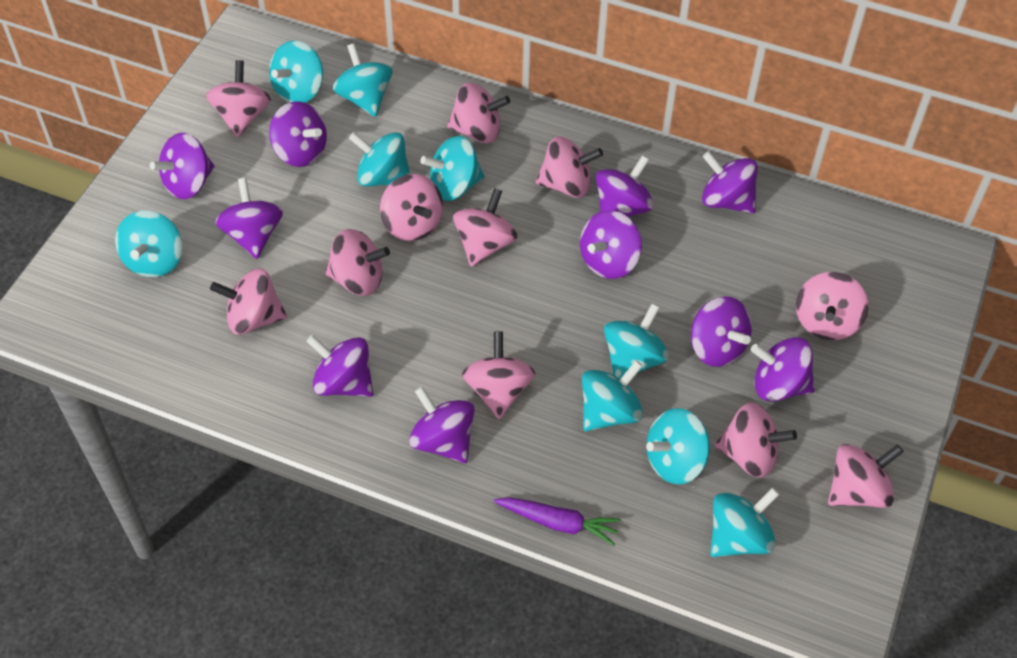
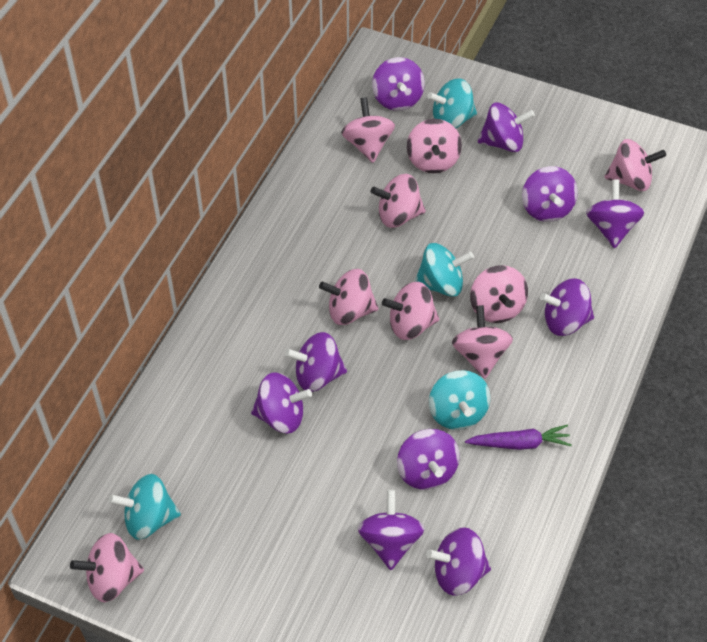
pink spinning top: [206,60,271,138] [210,268,287,335] [325,229,390,296] [380,174,443,241] [447,82,510,143] [453,188,517,267] [462,331,535,419] [536,136,603,198] [715,403,797,478] [796,272,868,340] [828,444,904,508] = 11 -> [70,533,144,602] [319,269,379,325] [341,97,395,163] [371,174,426,228] [382,282,439,340] [407,119,462,173] [452,305,513,379] [470,265,528,323] [604,139,666,191] = 9
turquoise spinning top: [115,211,182,277] [269,41,323,103] [333,43,393,117] [349,132,410,187] [420,136,485,201] [582,360,643,431] [604,304,669,379] [646,408,710,485] [710,487,780,557] = 9 -> [109,474,181,540] [414,243,474,297] [427,79,477,128] [429,370,490,430] = 4

